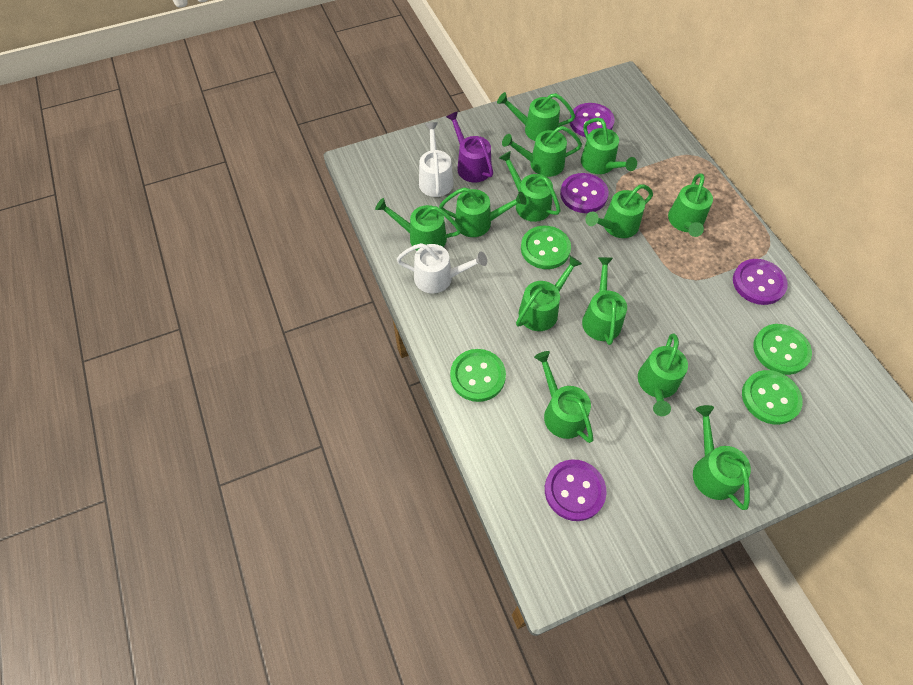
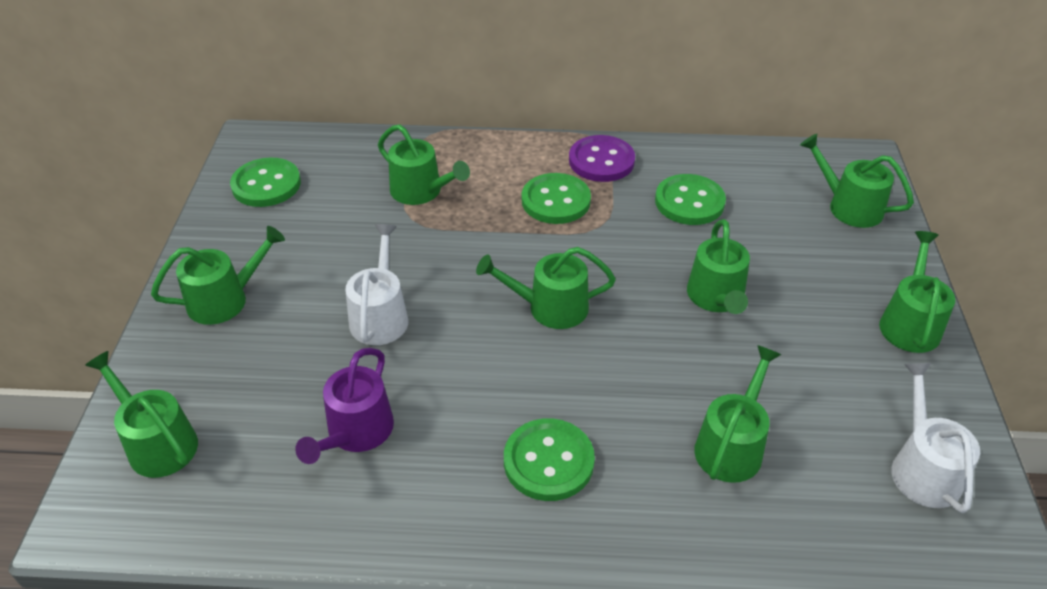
green watering can: [375,198,461,251] [439,187,527,237] [497,92,575,141] [499,151,561,222] [502,126,582,177] [516,256,582,331] [534,351,593,443] [581,118,637,174] [582,257,627,345] [585,185,653,238] [638,333,688,416] [668,173,713,237] [693,405,751,510] = 13 -> [85,351,198,478] [151,226,285,325] [378,124,470,205] [476,247,616,329] [687,219,750,314] [694,345,782,483] [800,134,914,228] [879,231,955,353] = 8
purple button: [545,459,607,521] [560,173,609,213] [570,103,615,137] [733,259,788,305] = 4 -> [569,135,635,182] = 1

